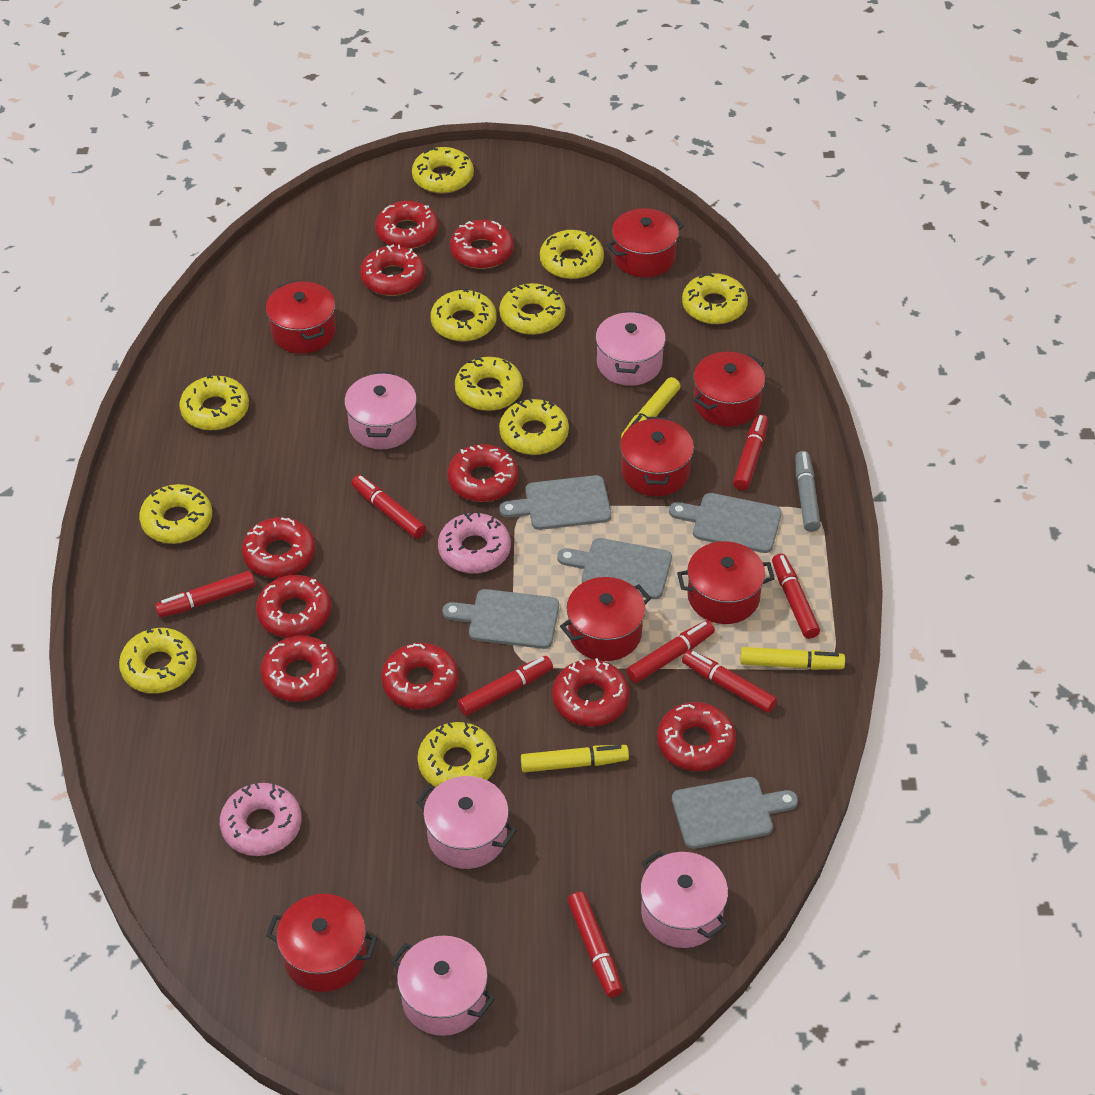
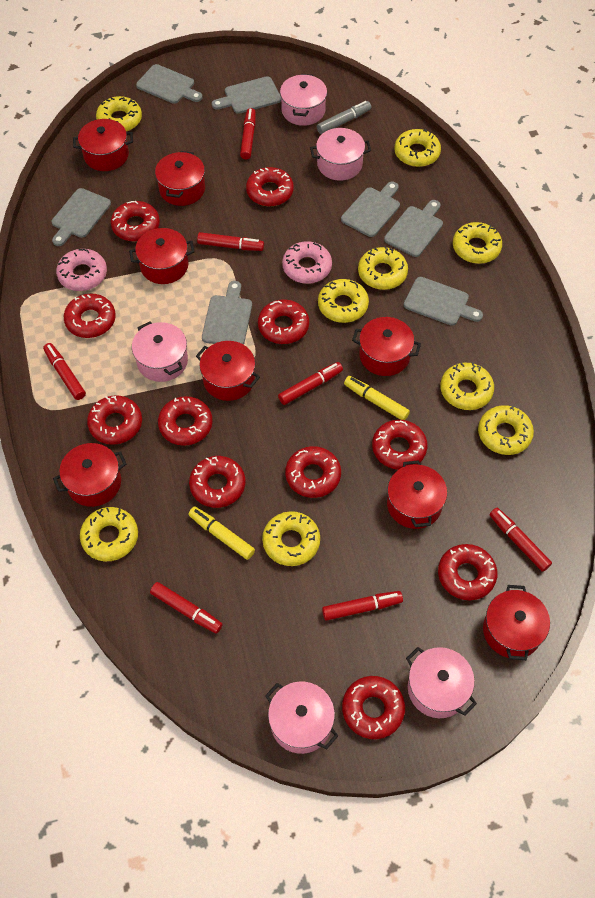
grey cutting board: [443,589,559,649] [499,475,611,530] [557,538,672,599] [669,493,782,553] [672,777,798,849] = 5 -> [51,188,111,246] [136,64,203,104] [202,281,252,345] [212,76,281,114] [341,182,400,237] [384,200,443,257] [404,277,483,326] = 7
red donut: [242,517,316,578] [256,575,331,638] [261,636,338,702] [360,245,425,296] [375,201,439,249] [381,643,459,709] [447,444,518,502] [450,220,514,269] [552,658,630,726] [657,702,736,771] = 10 -> [64,294,116,338] [87,395,142,445] [111,201,160,241] [158,396,213,446] [189,456,245,508] [246,167,294,206] [258,300,309,344] [285,446,341,498] [342,676,405,739] [372,420,427,470] [438,544,497,600] = 11
red marker: [155,571,255,618] [351,475,426,539] [458,656,553,716] [567,892,623,997] [626,620,715,683] [682,650,777,713] [733,414,768,490] [772,553,820,639] = 8 -> [43,343,86,400] [150,582,223,634] [197,232,264,251] [240,108,256,159] [278,362,343,405] [322,591,403,621] [489,508,552,572] = 7
red pot: [266,281,336,354] [266,894,377,992] [560,577,651,661] [606,208,684,277] [620,417,694,496] [677,541,775,624] [693,352,765,427] = 7 -> [53,443,126,507] [73,119,133,171] [129,228,195,284] [155,151,205,206] [196,341,260,401] [352,317,421,376] [387,460,447,529] [483,585,550,660] = 8
yellow donut: [119,628,197,693] [139,484,212,544] [179,374,249,430] [412,147,474,194] [417,721,497,787] [431,288,497,341] [455,357,523,411] [499,283,565,335] [499,398,569,455] [540,230,604,279] [682,273,748,324] = 11 -> [80,507,138,561] [96,96,142,132] [262,511,320,566] [318,279,369,323] [358,246,408,290] [394,129,441,167] [440,362,494,410] [453,222,502,264] [478,405,534,455] = 9
yellow marker: [521,745,629,772] [621,377,680,439] [740,647,845,670] = 3 -> [188,507,255,560] [344,376,410,420] = 2

